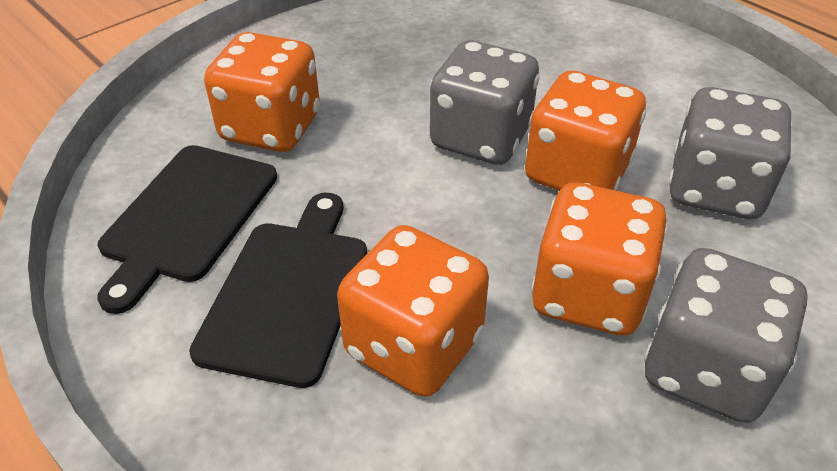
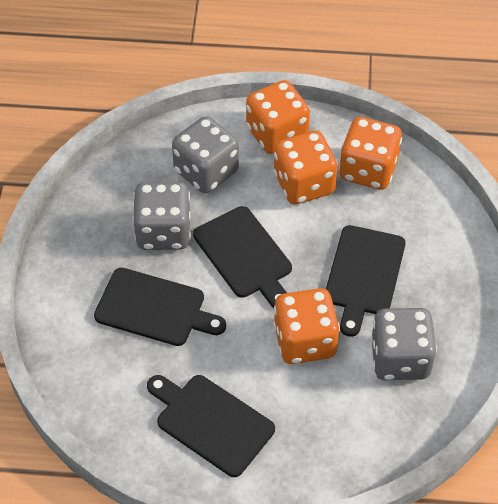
black cutting board: [97,145,277,314] [189,193,367,388] = 2 -> [94,268,226,346] [147,375,275,477] [193,206,292,308] [326,225,406,337] = 4

